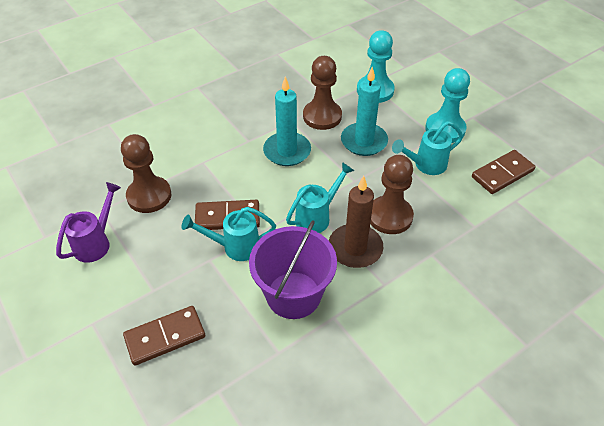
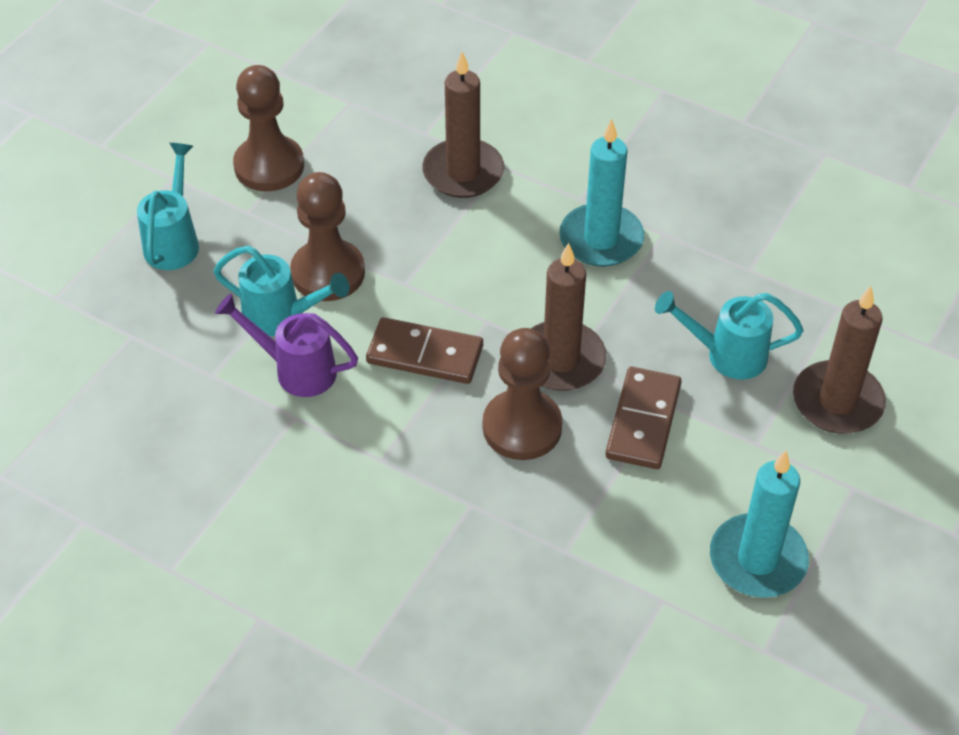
brown candle: [329,176,383,268] = 1 -> [422,52,504,198] [531,243,607,391] [793,286,886,434] = 3
brown domino: [123,306,205,366] [195,200,260,230] [472,150,535,194] = 3 -> [366,317,483,384] [606,367,681,469] = 2
purple bucket: [249,220,337,319] = 1 -> none = 0
turquoise pawn: [357,30,395,103] [425,68,470,143] = 2 -> none = 0

